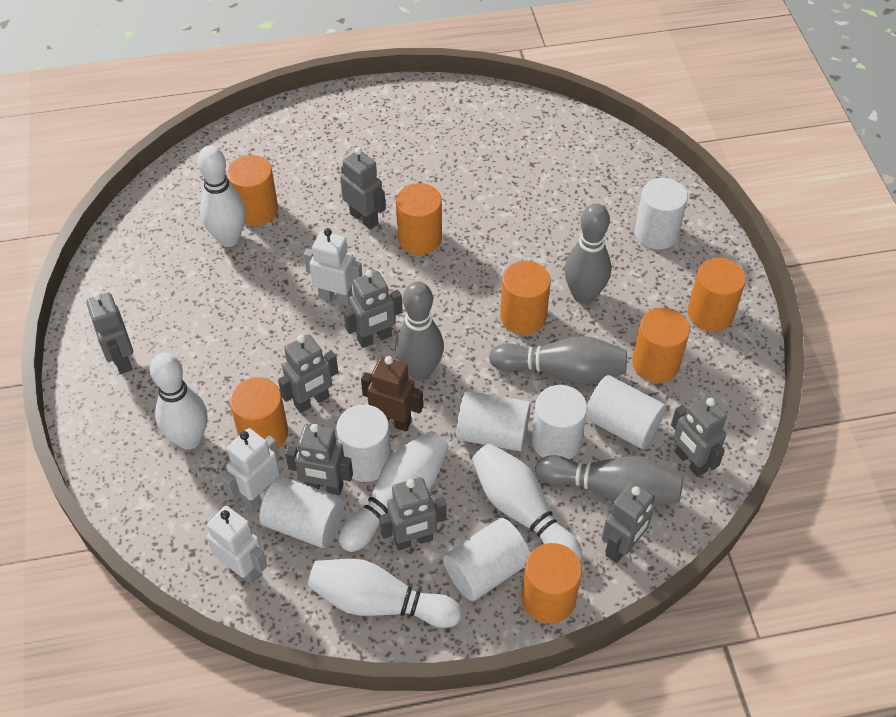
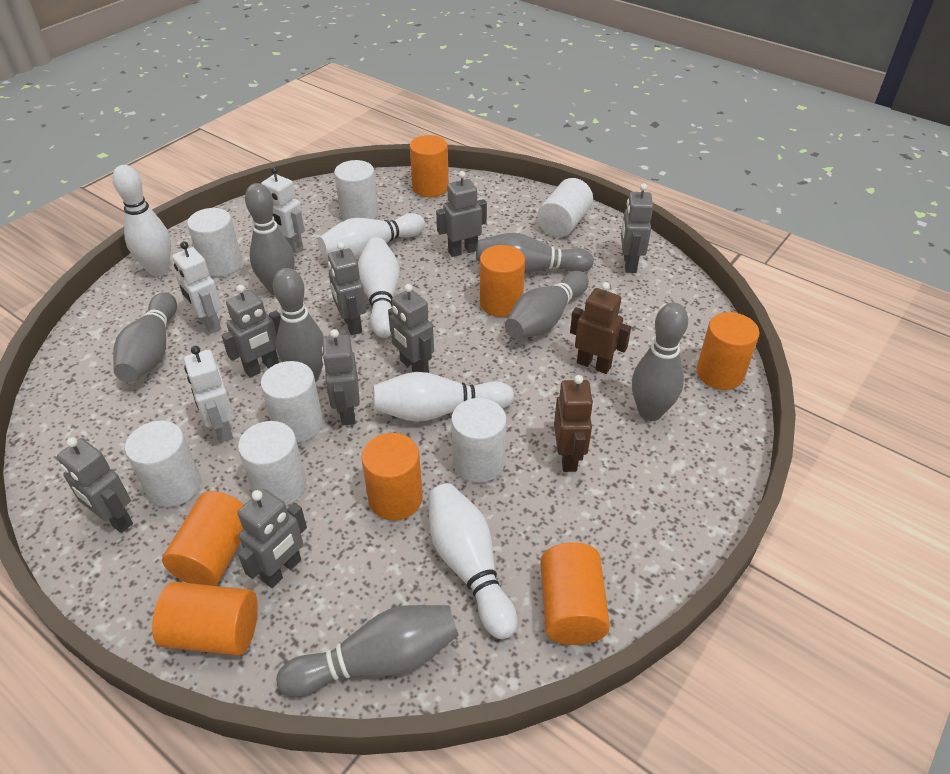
brown robot: [361,356,423,431] = 1 -> [554,375,594,472] [570,282,631,374] = 2
grey bowling pin: [395,281,444,380] [489,336,627,384] [535,455,683,507] [564,204,611,304] = 4 -> [113,292,177,382] [245,183,295,296] [273,268,324,382] [276,605,458,697] [476,233,594,274] [505,271,589,339] [632,303,688,421] = 7

